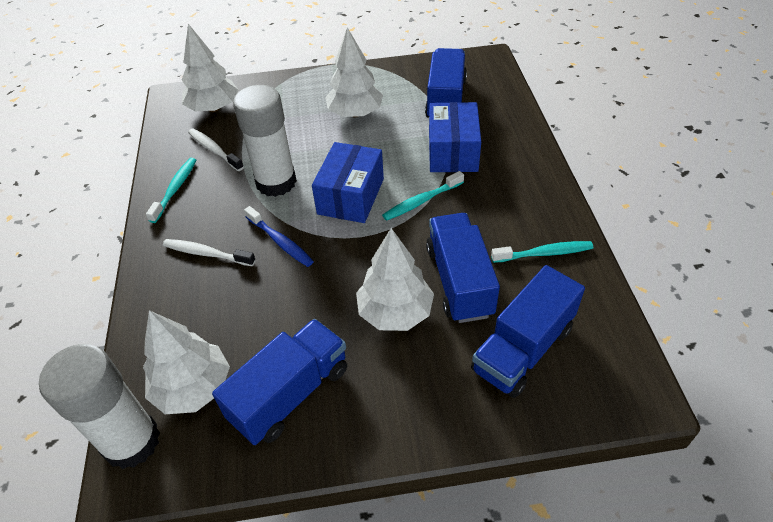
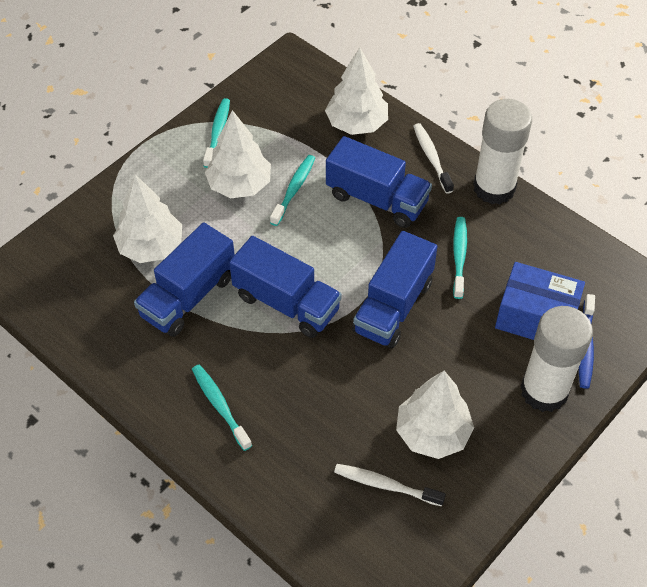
blue box: [312,142,384,223] [429,102,481,172] = 2 -> [495,262,585,340] = 1
turquoise toothbrush: [146,158,196,223] [382,171,464,221] [491,241,593,263] = 3 -> [192,365,252,451] [203,98,230,168] [270,155,315,226] [453,217,467,299] = 4

